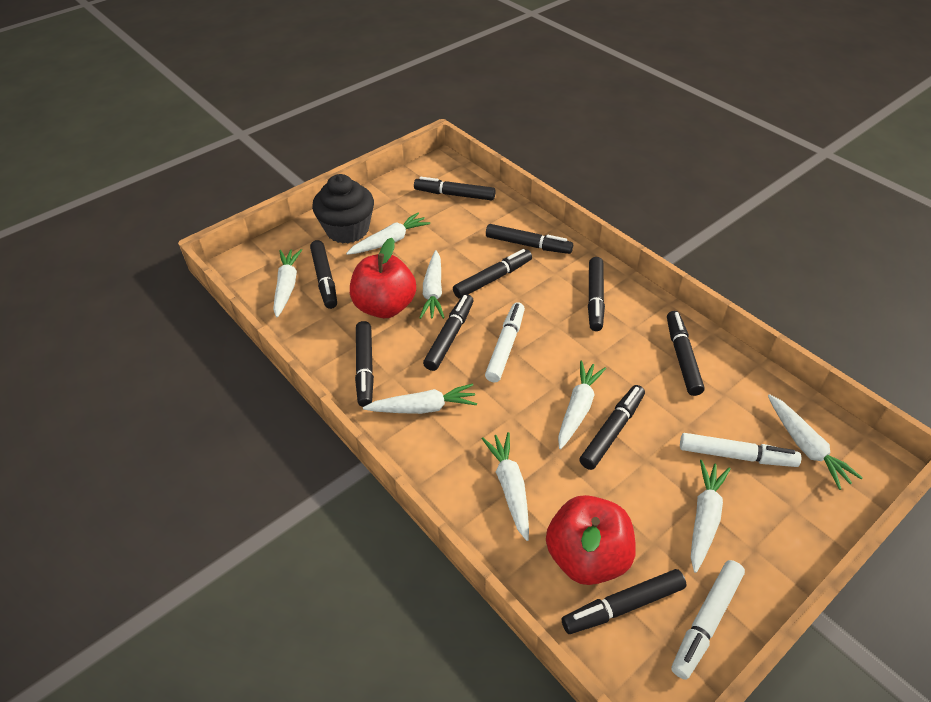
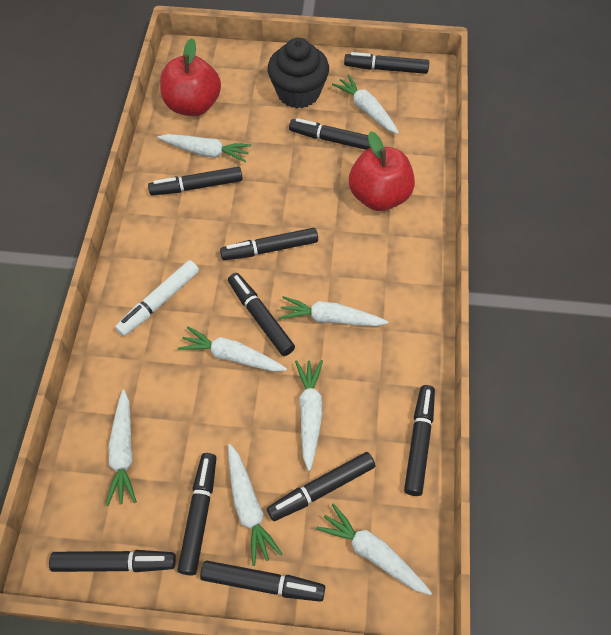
white marker: [485,302,525,382] [671,560,745,680] [680,433,802,467] = 3 -> [115,260,199,336] = 1

